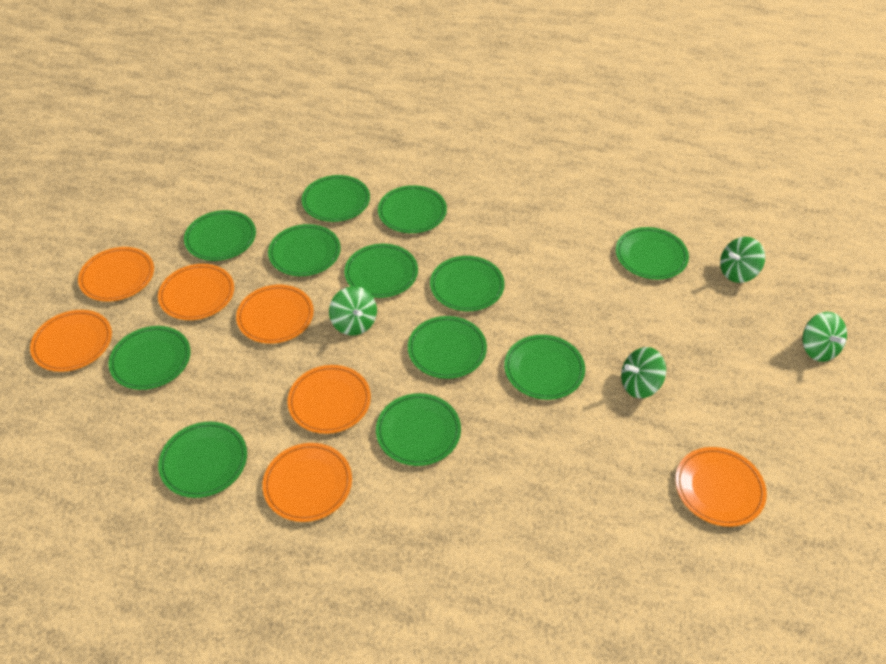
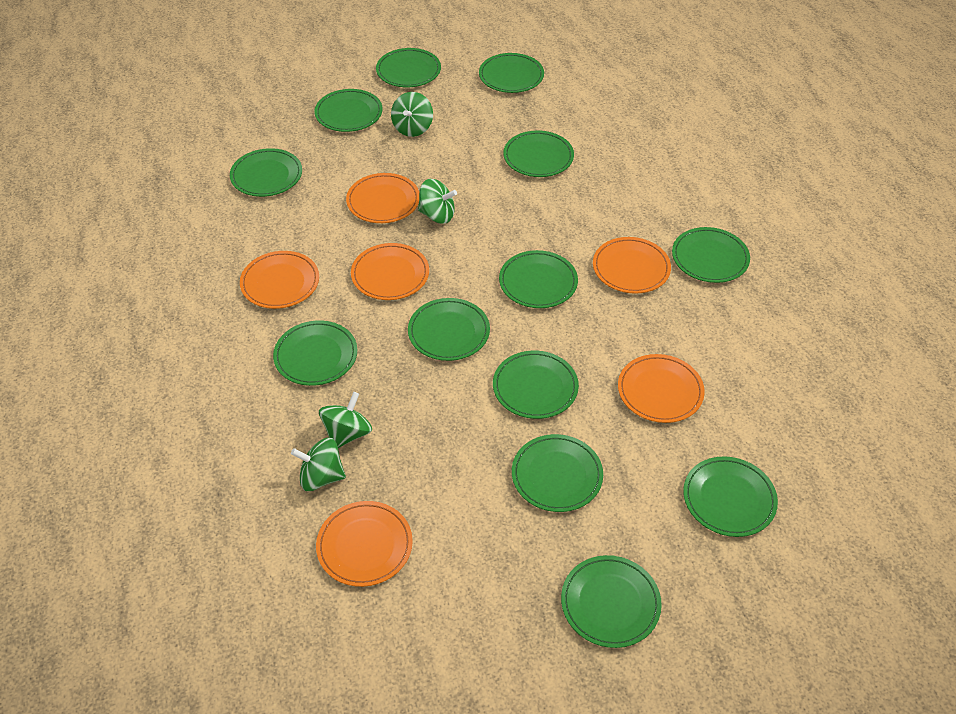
green plate: [108,326,191,390] [158,421,247,498] [184,210,256,261] [268,224,341,276] [302,175,370,222] [344,244,418,298] [376,393,461,466] [378,185,447,233] [408,316,487,379] [430,256,505,311] [504,335,585,400] [616,227,689,280] = 12 -> [230,148,302,197] [273,321,357,386] [314,89,383,132] [376,48,441,87] [408,298,490,361] [479,53,544,93] [493,350,579,419] [499,250,578,308] [503,130,574,177] [512,434,603,512] [561,555,662,648] [672,227,750,283] [683,456,778,537] = 13
orange plate: [30,310,112,372] [78,247,154,302] [158,264,234,320] [236,285,314,344] [262,443,352,522] [287,365,371,434] [675,447,767,527] = 7 -> [240,251,319,309] [316,501,413,587] [346,173,419,223] [351,243,429,300] [593,237,671,294] [618,354,705,423] = 6

